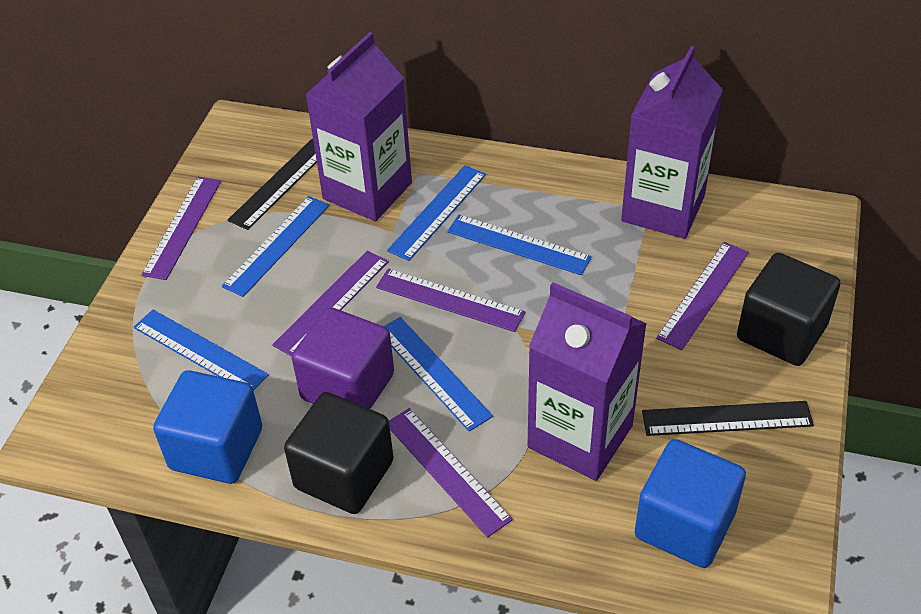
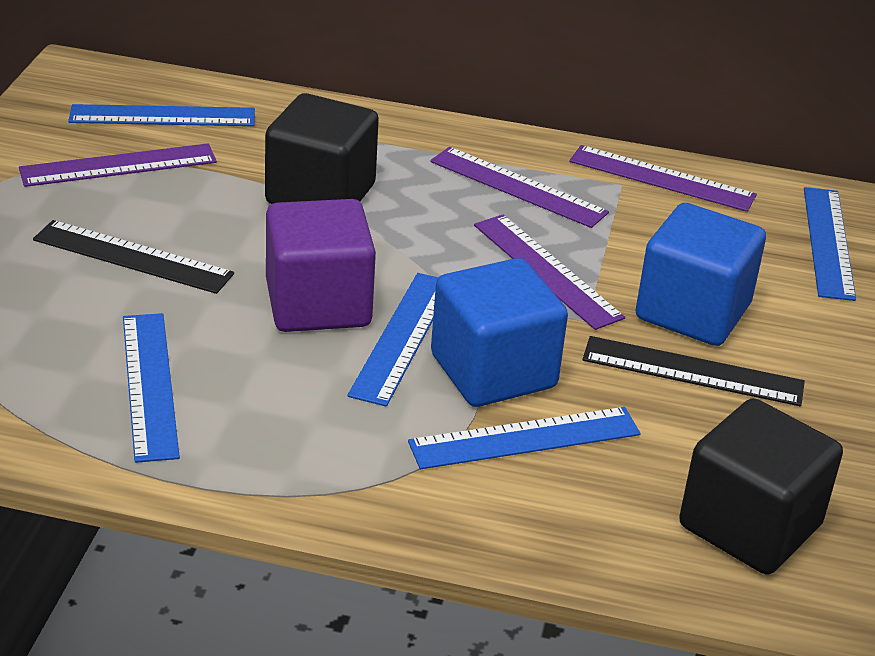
purple carton: [305,32,412,221] [527,282,647,481] [621,46,723,239] = 3 -> none = 0
purple ruler: [141,177,221,280] [272,250,389,356] [376,269,525,332] [389,408,513,537] [656,242,749,350] = 5 -> [19,144,217,187] [430,147,609,228] [474,215,625,330] [569,145,757,212] = 4

